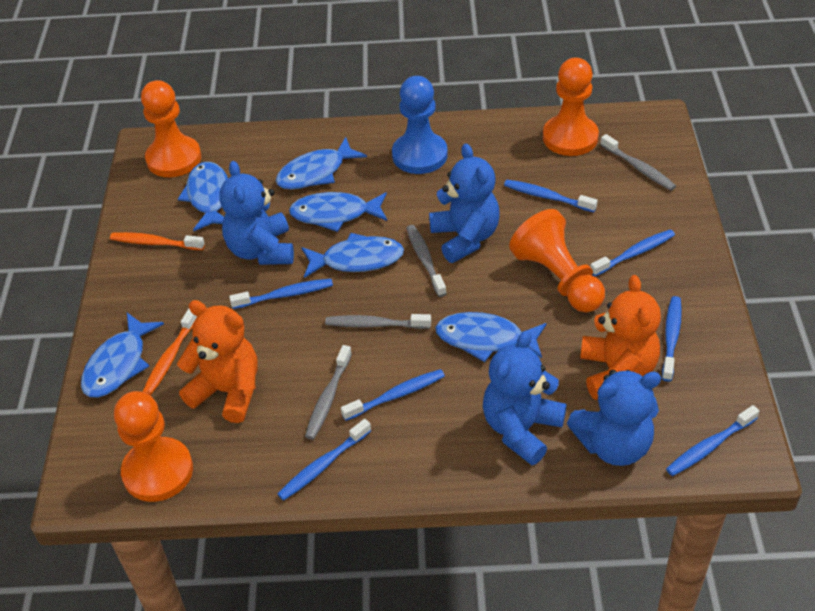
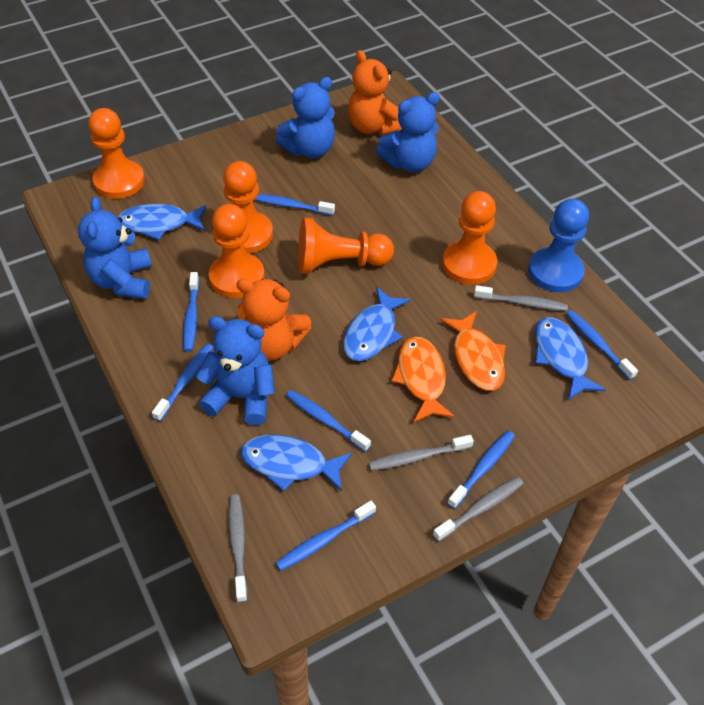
blue fish: [81,313,164,398] [178,162,228,231] [276,137,367,190] [289,192,387,232] [301,233,404,278] [435,312,546,362] = 6 -> [118,204,207,240] [241,434,352,491] [343,287,411,361] [535,317,606,400] = 4
orange fish: none = 0 -> [391,337,455,423] [440,311,506,391] = 2
orange pawn: [114,391,193,502] [141,80,201,177] [509,209,605,312] [543,58,599,156] = 4 -> [88,108,145,199] [209,204,265,298] [223,161,273,254] [298,218,394,274] [442,191,497,285] = 5
orange toothbrush: [110,232,205,250] [143,309,197,396] = 2 -> none = 0

